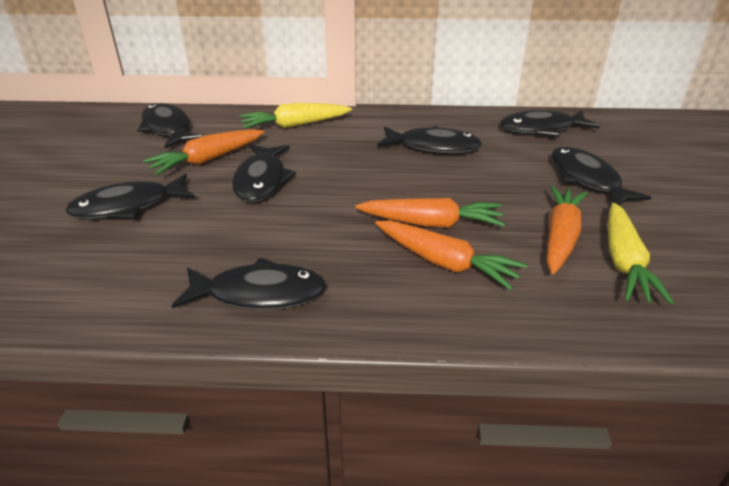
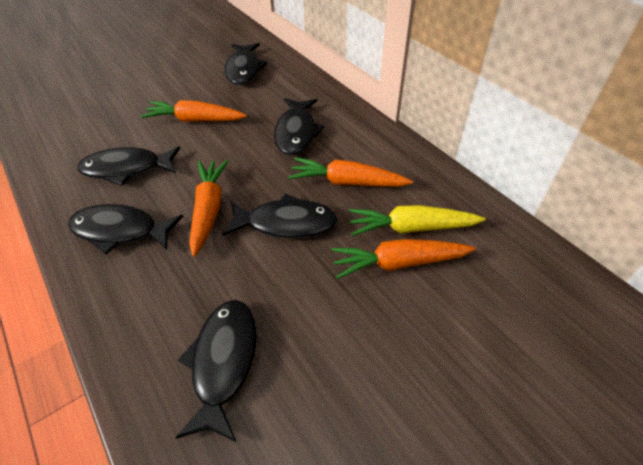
black fish: [65,174,195,219] [137,103,202,148] [172,258,326,310] [232,144,296,202] [377,126,482,154] [500,110,600,137] [552,147,651,205] = 7 -> [68,204,183,255] [77,146,180,186] [175,300,257,442] [222,193,338,239] [224,43,267,85] [274,98,325,156] = 6
yellow carrot: [239,103,352,129] [608,203,674,305] = 2 -> [349,205,486,236] = 1

